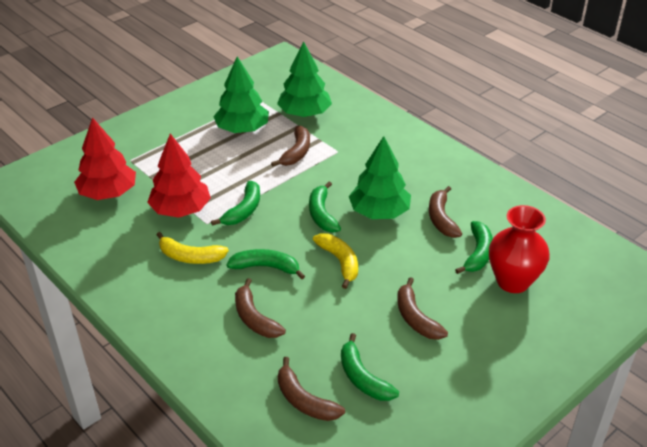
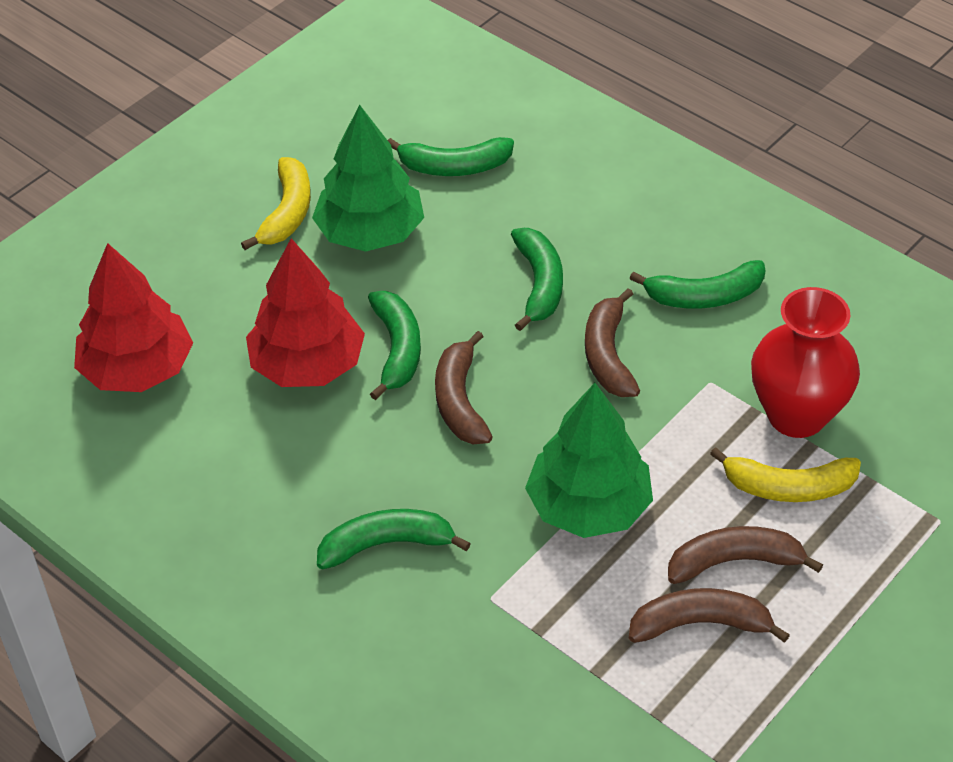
brown banana: [235,278,286,338] [271,125,310,166] [278,357,345,421] [397,277,448,340] [429,186,462,238] = 5 -> [435,331,493,445] [585,288,640,397] [629,588,790,643] [668,526,823,584] = 4
green tree: [213,57,269,133] [277,41,332,117] [349,136,411,219] = 3 -> [312,105,424,252] [525,383,653,538] = 2

